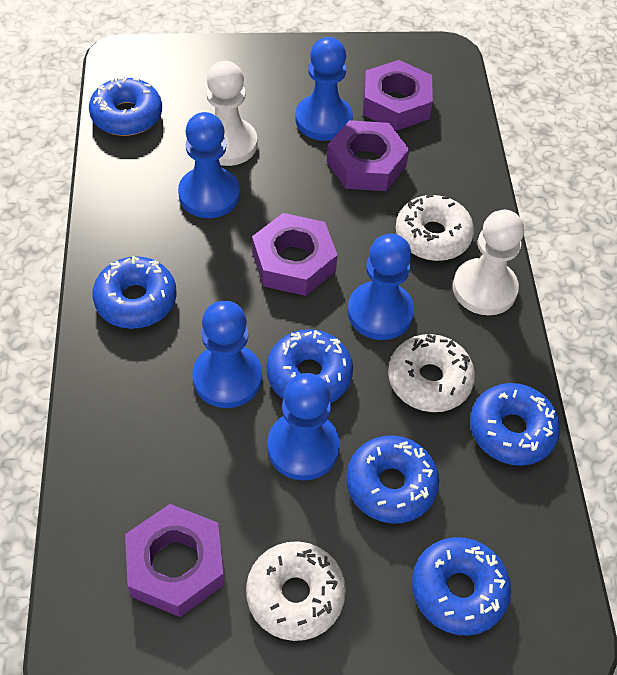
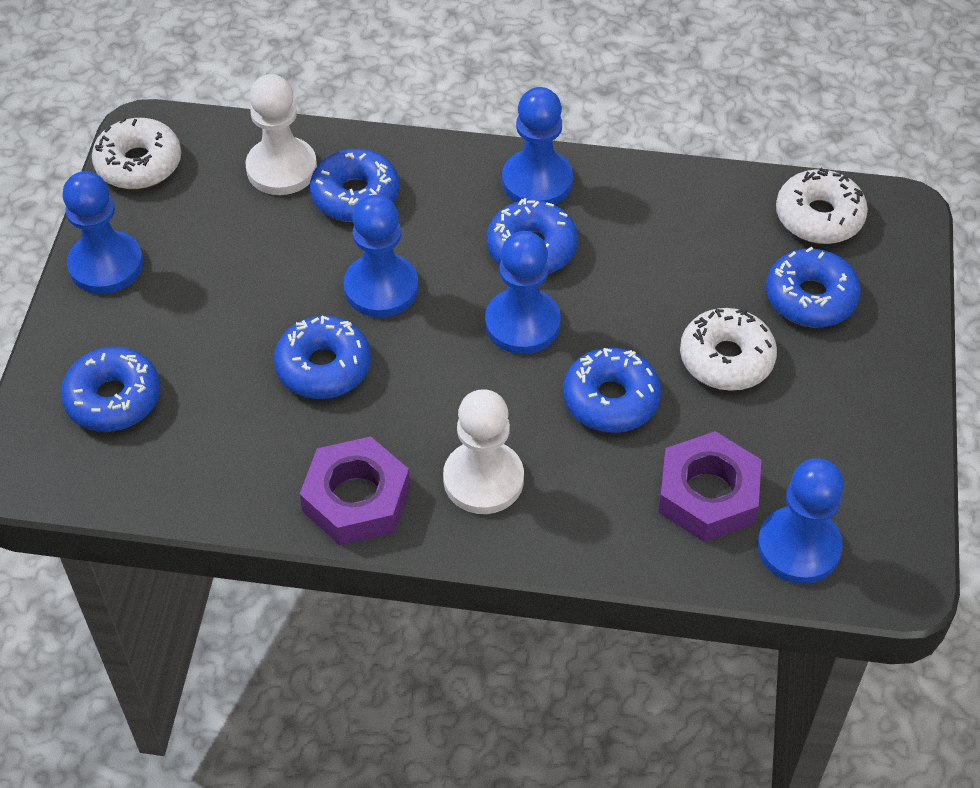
purple nut: [125,504,224,617] [252,213,338,296] [327,120,409,191] [363,60,433,131] = 4 -> [300,437,410,545] [658,431,761,542] = 2

